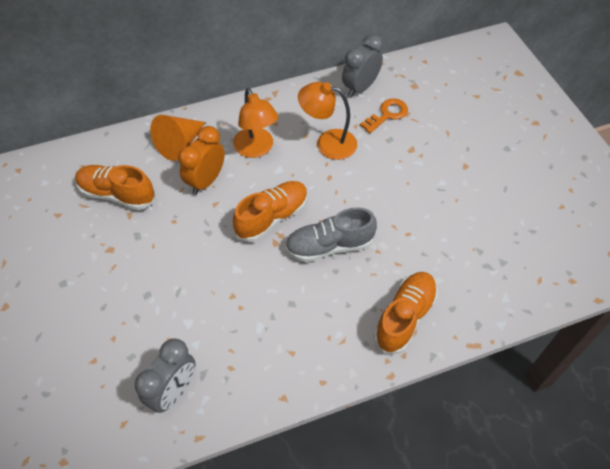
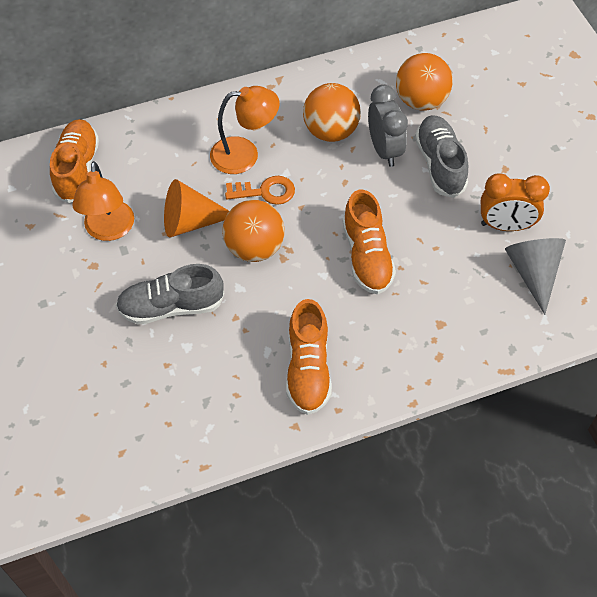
grey clock: [135,338,196,413] [342,34,383,98] = 2 -> [368,85,408,167] = 1
grey cone: none = 0 -> [505,238,566,315] = 1
grey shoe: [285,207,377,262] = 1 -> [116,264,224,325] [415,115,468,198] = 2
orange ball: none = 0 -> [222,200,285,262] [303,83,361,142] [396,53,453,111] = 3

